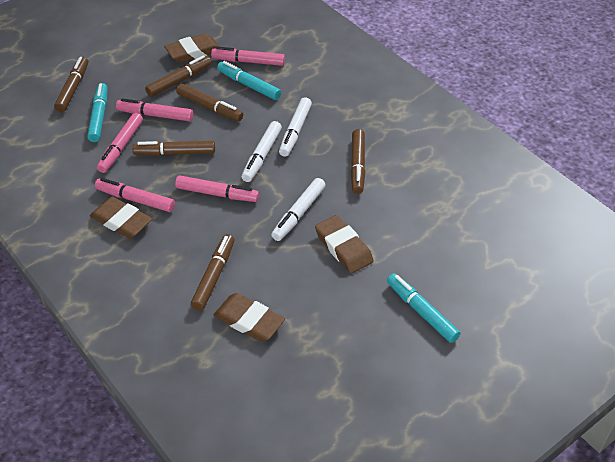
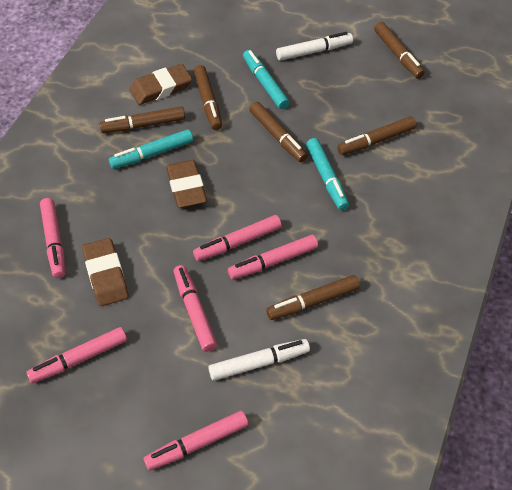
brown eraser: [90,197,152,239] [164,33,219,63] [214,293,285,342] [315,215,374,274] = 4 -> [82,238,129,306] [130,64,192,105] [166,160,207,208] = 3
pink marker: [95,178,175,212] [97,113,143,173] [116,98,193,121] [175,175,259,202] [211,47,285,66] = 5 -> [26,327,127,383] [40,198,65,278] [144,411,248,470] [174,265,217,352] [193,215,282,261] [228,235,318,279] = 6
white marker: [242,121,282,182] [271,178,325,241] [279,97,312,157] = 3 -> [208,339,310,381] [276,32,353,61] = 2

